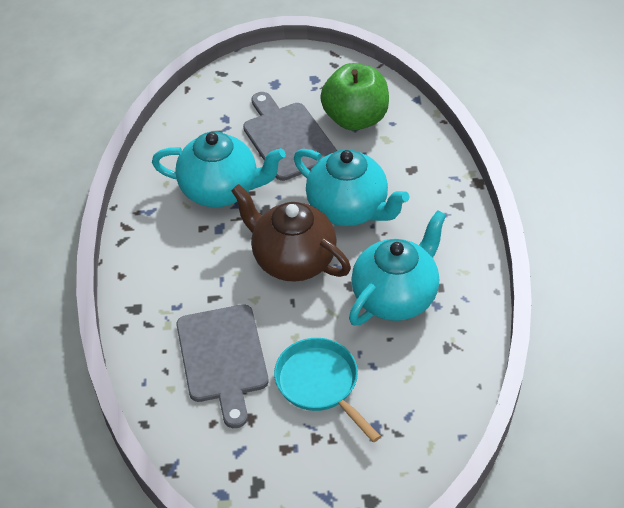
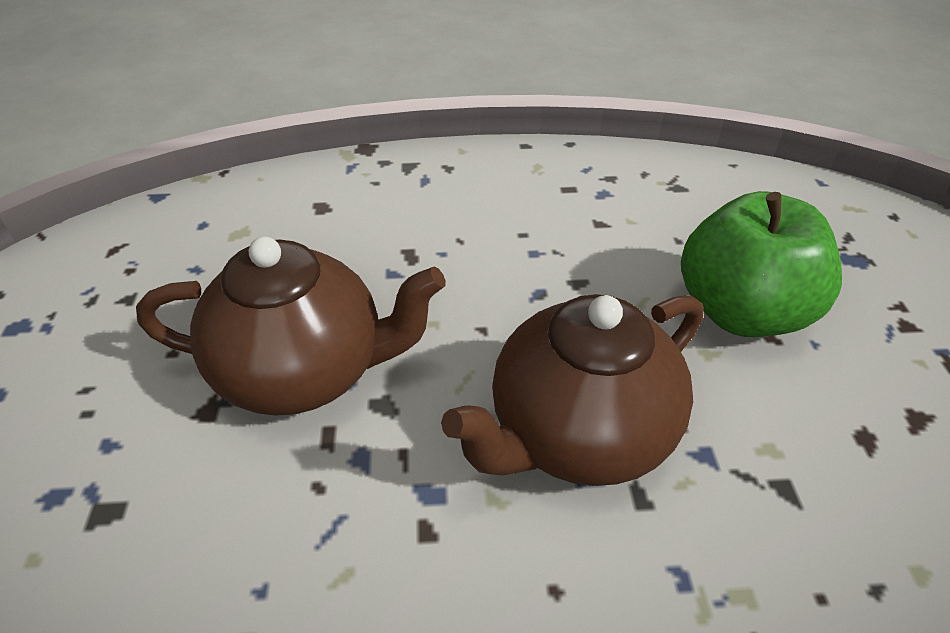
brown teapot: [231,184,351,282] = 1 -> [136,236,446,416] [441,294,704,486] = 2
grey cutting board: [176,304,269,428] [243,92,337,181] = 2 -> none = 0
turquoise pan: [274,338,381,442] = 1 -> none = 0
turquoise teapot: [152,131,286,207] [294,149,410,226] [349,210,446,326] = 3 -> none = 0

